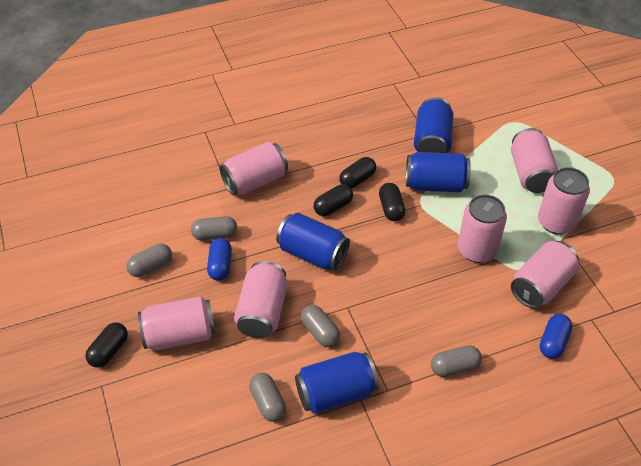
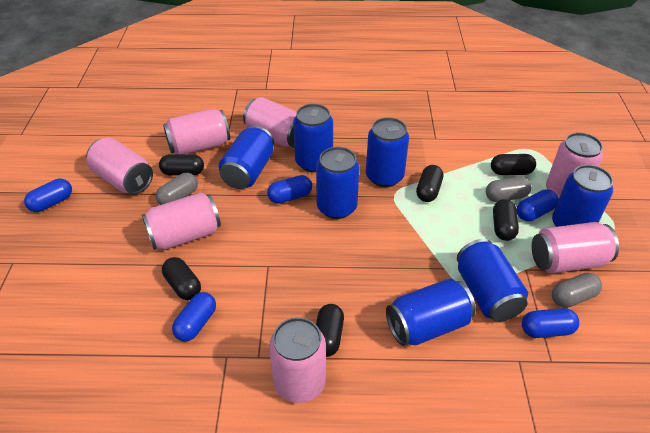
black capsule: [85,322,128,368] [313,184,353,216] [339,157,376,189] [379,183,405,221] = 4 -> [159,154,204,175] [162,257,201,300] [316,304,344,357] [416,165,443,202] [491,154,536,175] [493,199,519,241] = 6
blue can: [276,213,350,270] [295,352,379,414] [406,152,471,192] [414,97,454,153] = 4 -> [219,126,274,189] [293,104,333,172] [316,147,360,219] [366,117,409,187] [386,278,476,346] [457,239,528,322] [552,165,613,227] = 7
blue capsule: [207,238,232,281] [540,314,572,359] = 2 -> [24,179,72,212] [172,292,216,342] [267,175,312,204] [517,189,558,221] [522,308,579,338] = 5
grey capsule: [126,244,172,277] [191,216,237,241] [249,373,286,422] [301,305,340,347] [431,345,482,377] = 5 -> [156,173,198,205] [486,177,531,202] [552,273,602,308] = 3

